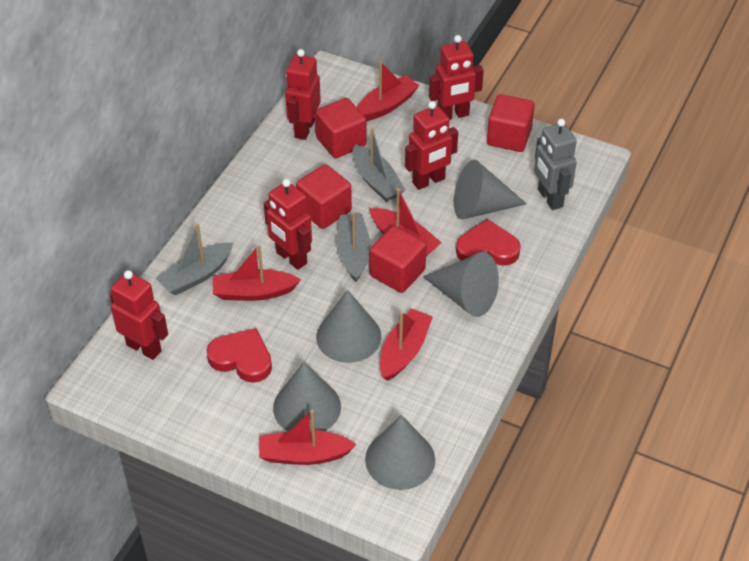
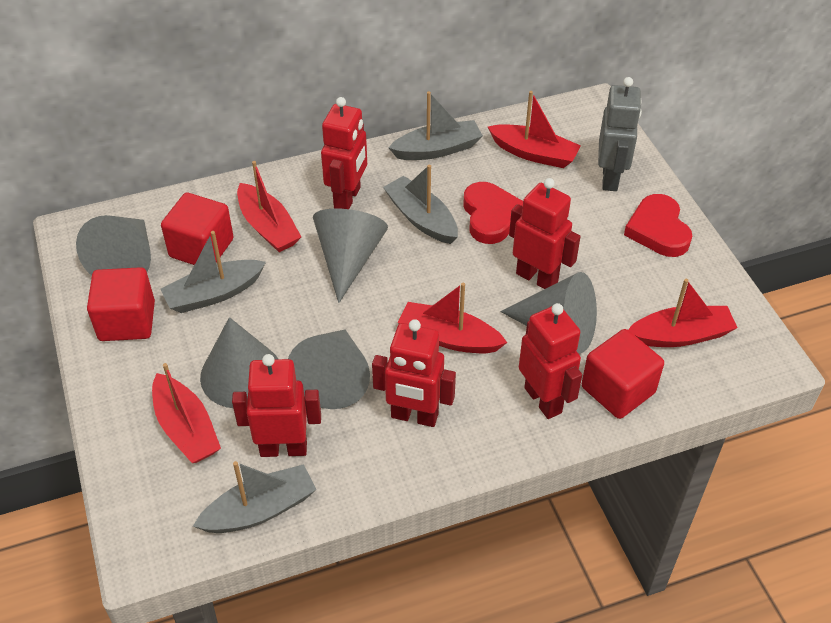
grey boat: [156,224,233,295] [336,212,371,282] [352,128,405,202] = 3 -> [161,231,266,313] [193,461,317,533] [383,165,458,244] [388,91,483,160] = 4
red cube: [296,164,352,229] [315,98,367,158] [369,226,427,293] [487,94,535,152] = 4 -> [87,267,155,341] [161,193,234,265] [582,329,664,419] = 3

